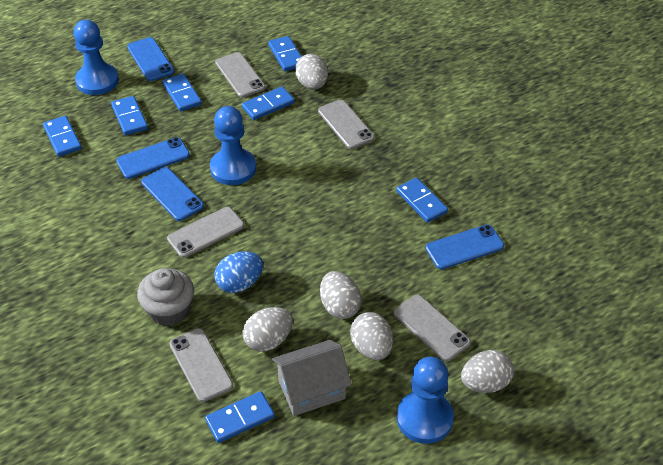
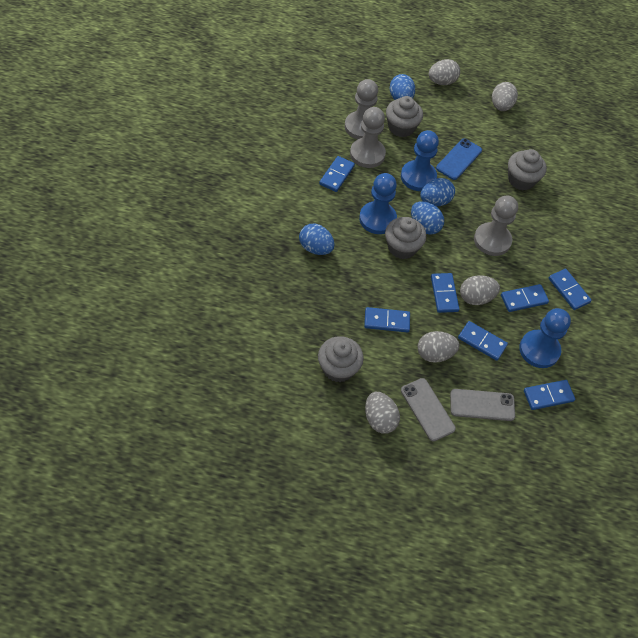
blue egg: [214,251,263,293] = 1 -> [299,224,335,255] [390,74,415,100] [411,202,444,234] [420,178,455,206] = 4
blue phone: [116,137,190,179] [127,37,174,81] [141,167,204,221] [426,225,504,269] = 4 -> [436,138,482,180] = 1
grey cupcake: [137,268,194,326] = 1 -> [318,336,364,382] [385,217,426,259] [386,96,423,137] [508,149,547,190] = 4
grey house: [272,340,352,416] = 1 -> none = 0
grey pawn: none = 0 -> [345,79,378,139] [350,107,386,168] [474,195,518,256] = 3
grey phone: [167,207,244,258] [169,328,233,402] [215,52,265,97] [318,100,374,149] [394,295,471,361] = 5 -> [401,378,456,441] [450,389,515,421] = 2

